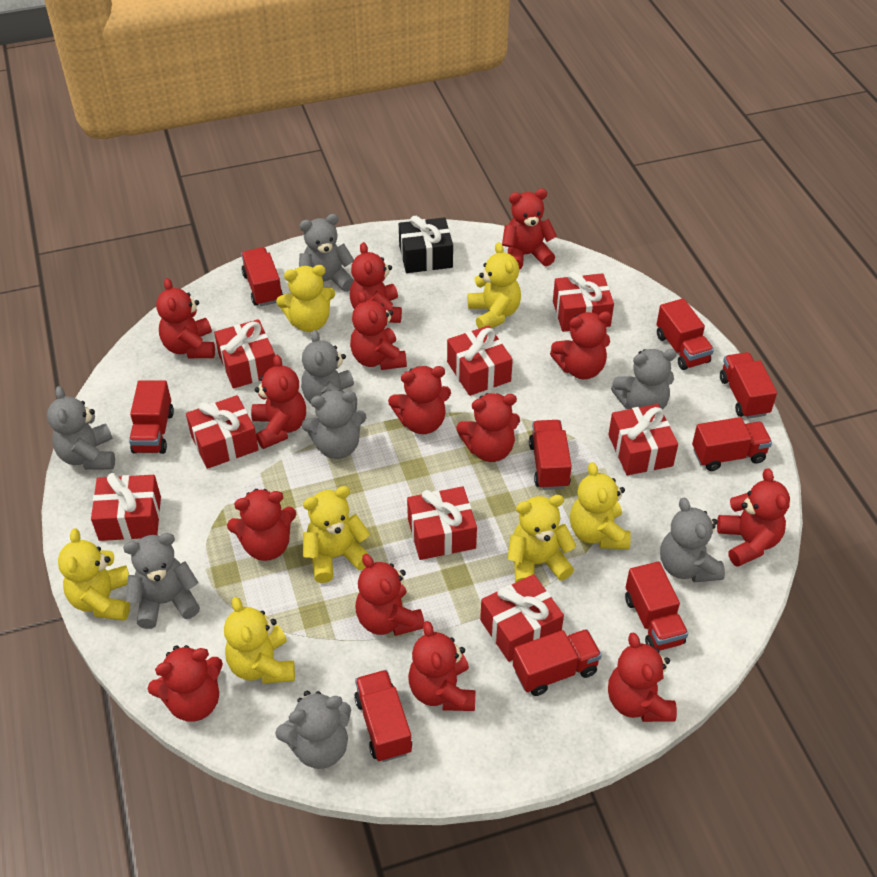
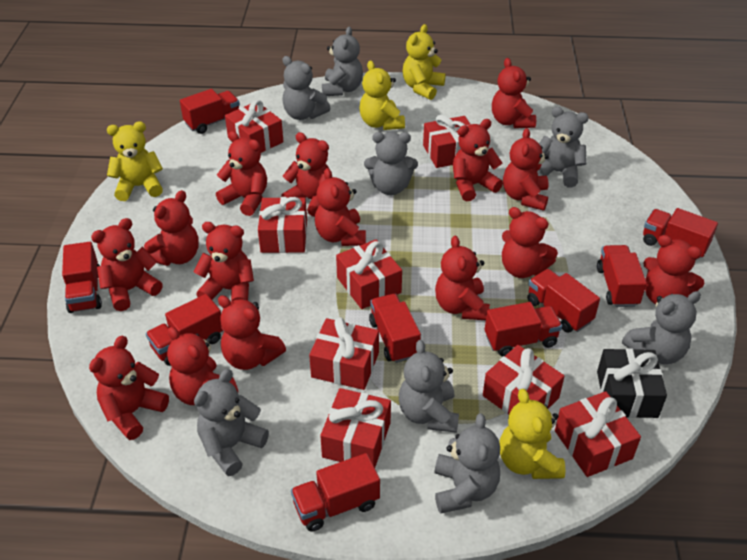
red teddy bear: [147,645,223,722] [156,278,215,358] [227,489,297,561] [251,355,306,449] [350,242,402,323] [350,291,407,370] [355,554,424,636] [388,366,451,434] [408,621,476,711] [456,393,520,462] [502,189,557,270] [550,311,611,379] [608,633,677,722] [717,468,790,567] = 14 -> [89,336,169,440] [91,218,163,311] [144,190,199,266] [167,327,238,405] [194,222,254,301] [216,131,267,216] [218,295,286,370] [281,132,331,217] [315,168,366,246] [435,235,490,320] [453,119,503,201] [492,58,536,128] [502,207,558,278] [503,128,549,211] [643,235,704,304] = 15
yellow teddy bear: [58,528,130,621] [224,597,295,684] [276,265,335,332] [303,486,370,583] [468,242,521,329] [508,495,576,583] [570,462,631,549] = 7 -> [107,121,163,201] [359,60,405,130] [403,24,446,100] [499,389,565,479] = 4

